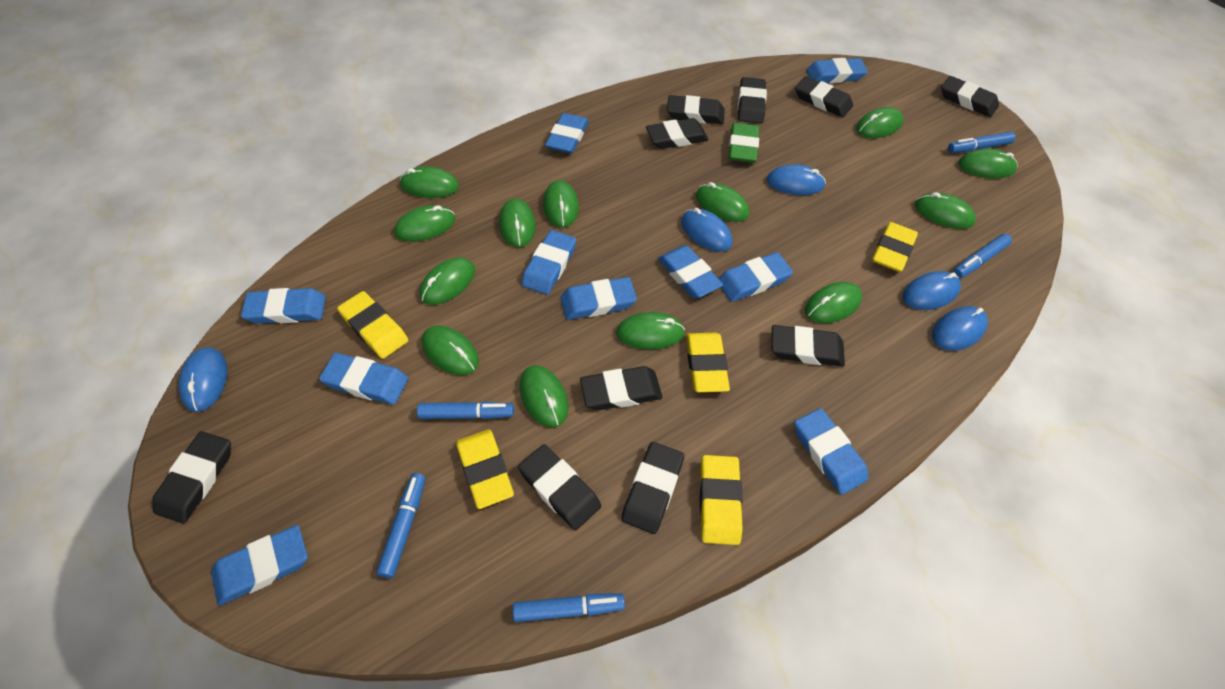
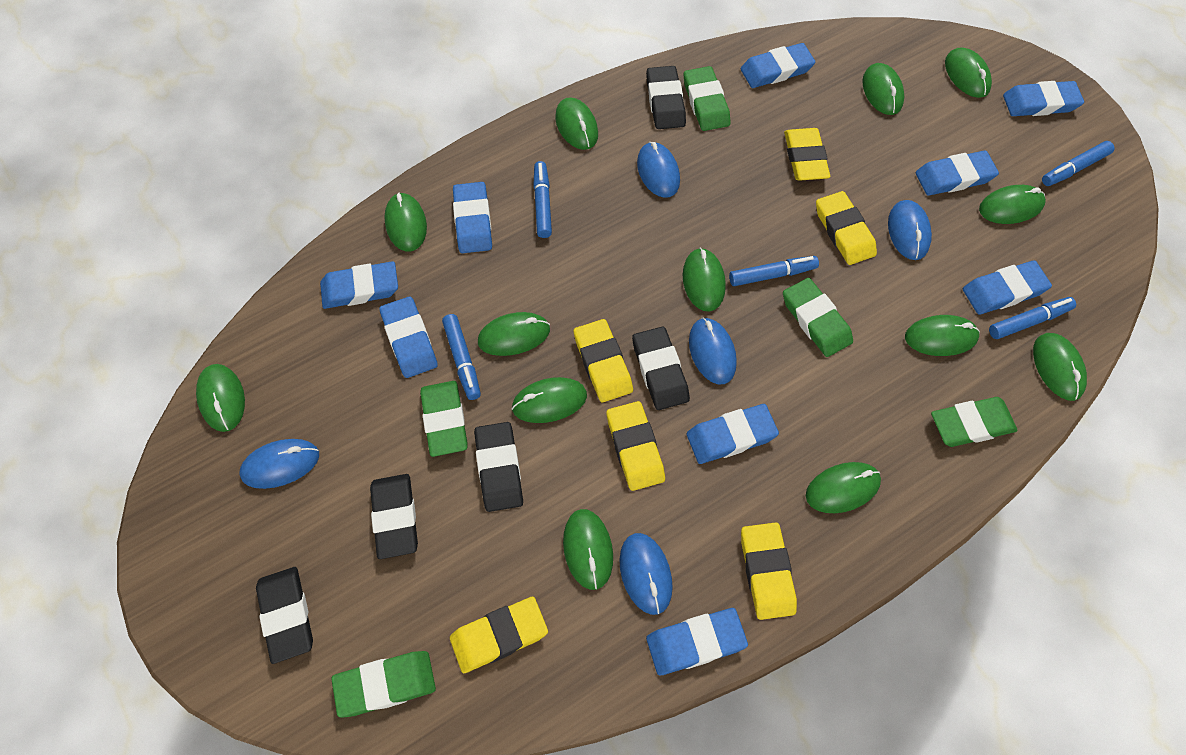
black eraser: [152,431,231,523] [518,444,601,530] [580,366,662,411] [621,442,684,534] [646,118,709,149] [667,95,725,124] [738,77,767,124] [772,325,845,367] [795,76,853,117] [941,76,999,117] = 10 -> [256,567,313,664] [370,474,418,559] [474,422,523,512] [632,327,690,410] [646,66,686,129] = 5
blue eraser: [211,525,308,606] [241,288,326,324] [319,353,409,405] [522,230,576,295] [545,113,589,154] [561,277,637,320] [658,245,723,298] [718,252,793,302] [794,408,869,495] [806,58,868,83] = 10 -> [320,261,398,309] [379,296,438,378] [453,182,492,253] [646,608,748,675] [687,404,779,464] [741,43,815,88] [916,151,999,195] [963,260,1052,315] [1003,81,1084,116] = 9
green eraser: [729,123,759,163] = 1 -> [331,651,436,718] [420,381,468,457] [684,66,731,131] [783,278,853,357] [931,397,1018,447] = 5
yellow eraser: [337,291,408,359] [456,429,514,509] [686,333,730,392] [700,455,743,545] [872,222,918,272] = 5 -> [450,597,548,673] [574,319,633,402] [607,401,665,491] [741,522,797,620] [784,128,830,180] [816,191,877,265] = 6

